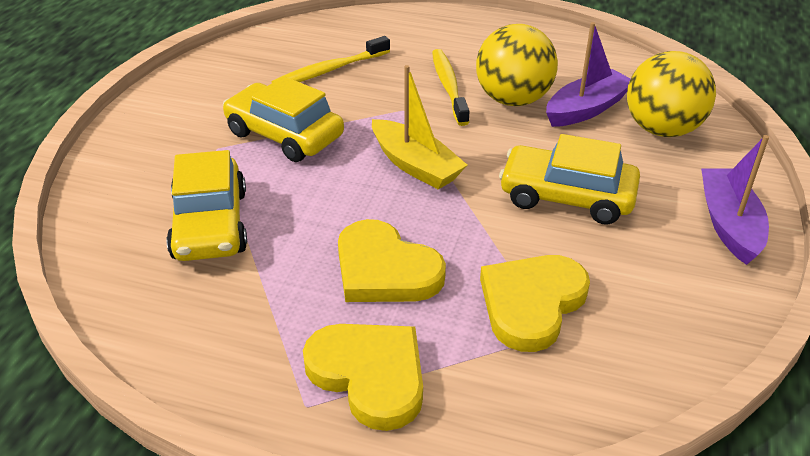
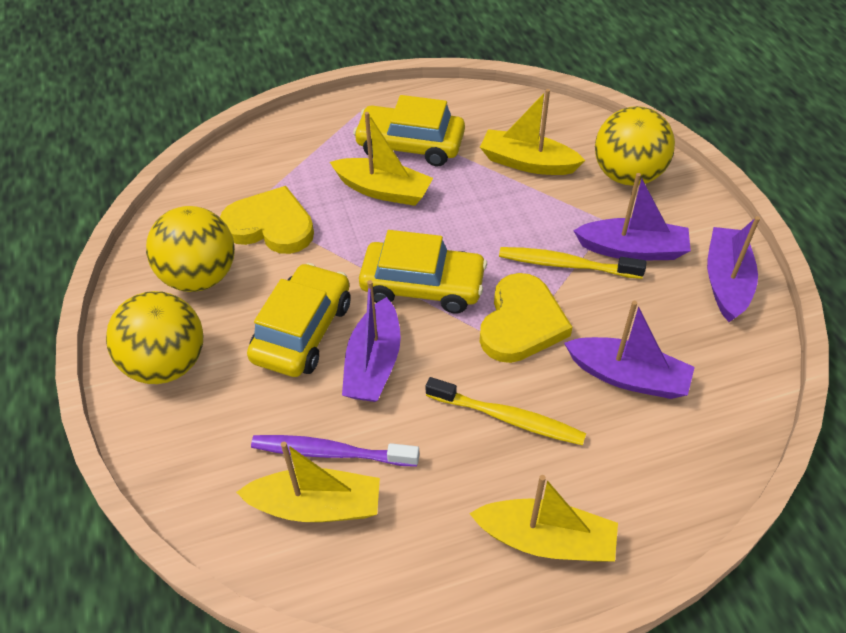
purple boat: [546,22,631,127] [701,135,769,265] = 2 -> [342,280,401,402] [564,301,695,399] [573,173,691,260] [707,216,760,322] = 4
purple toothbrush: none = 0 -> [251,435,419,467] = 1
yellow ball: [476,24,558,106] [627,51,716,137] = 2 -> [106,291,203,384] [146,206,235,292] [595,106,675,186] = 3
yellow boat: [372,65,467,189] = 1 -> [236,442,380,522] [330,112,433,206] [469,475,618,562] [480,89,586,175] = 4
yellow heart: [303,324,423,431] [338,219,446,302] [480,255,590,352] = 3 -> [220,186,314,254] [480,273,572,363] = 2

